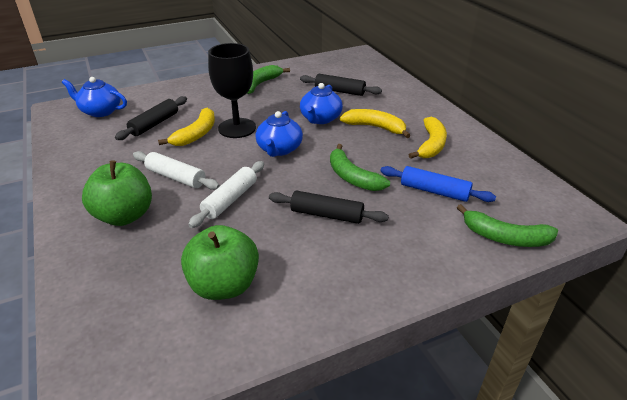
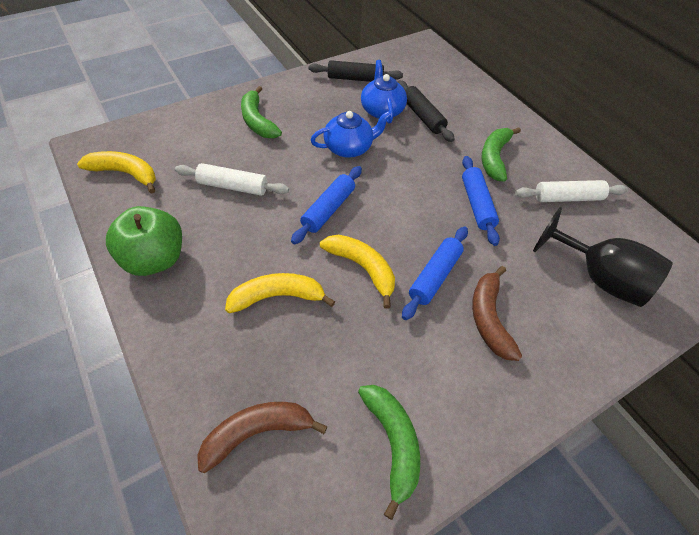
black rolling pin: [115,96,187,140] [269,191,389,224] [300,74,382,96] = 3 -> [309,60,403,82] [398,80,455,142] = 2
blue rolling pin: [380,166,496,202] = 1 -> [291,166,362,244] [402,227,468,320] [462,156,500,246] = 3
blue teapot: [62,77,127,117] [256,111,303,157] [300,83,343,124] = 3 -> [311,111,391,158] [361,60,407,124] = 2
brown banana: none = 0 -> [197,402,328,473] [472,266,522,361] = 2
green apple: [82,160,152,226] [181,225,259,300] = 2 -> [106,206,182,276] = 1

